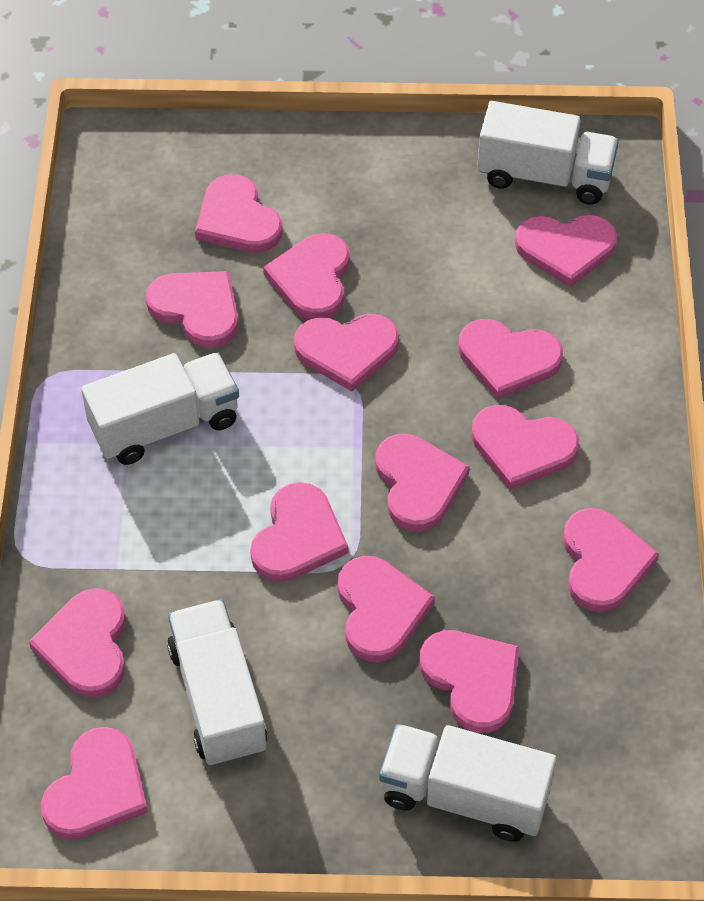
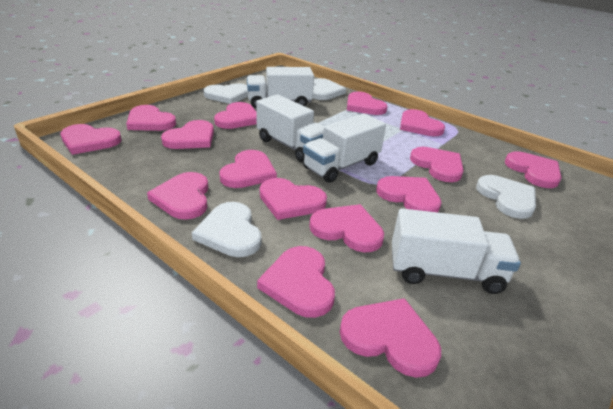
pink heart: [29,588,126,698] [41,727,148,840] [145,271,238,348] [195,174,283,253] [250,482,348,582] [263,233,350,319] [294,314,399,391] [338,556,435,662] [375,434,470,531] [419,630,519,733] [458,319,563,399] [471,405,579,489] [515,215,617,287] [563,508,659,612] = 14 -> [60,124,122,155] [126,105,176,131] [147,172,208,220] [161,120,214,149] [214,102,257,129] [219,150,277,188] [257,246,335,318] [260,178,327,220] [309,204,384,253] [340,298,441,378] [347,92,388,115] [376,176,441,212] [400,109,445,136] [410,147,464,182] [505,151,562,188] = 15
white heart: none = 0 -> [192,202,262,257] [203,83,248,104] [313,78,346,100] [476,175,536,219] = 4

